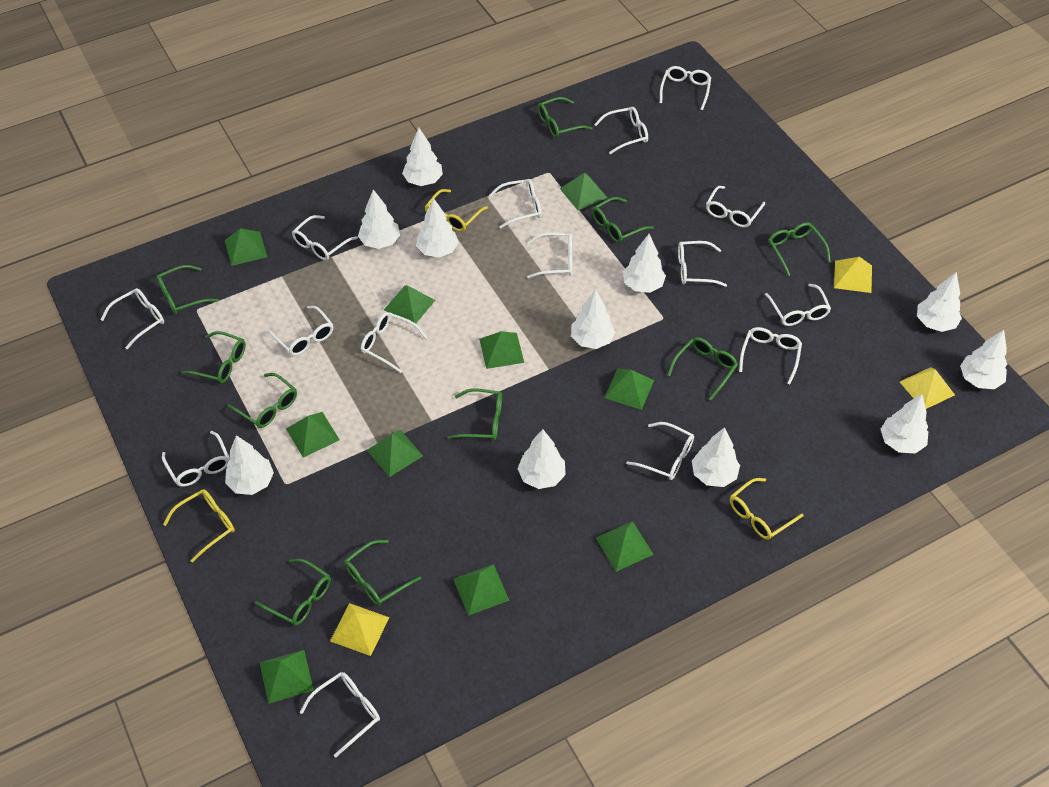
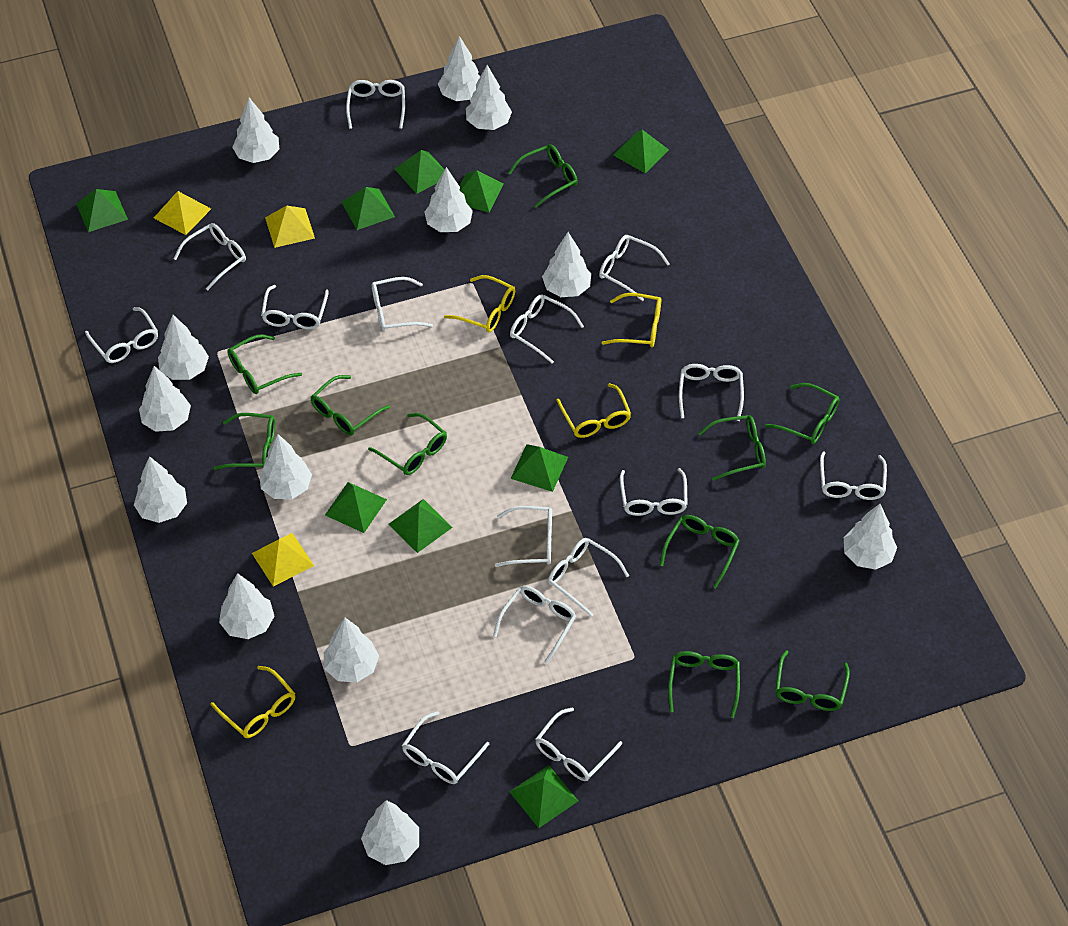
green pyramid: [225,228,267,266] [260,650,314,704] [286,412,339,458] [367,430,423,477] [384,285,435,324] [453,564,510,616] [479,331,524,369] [560,173,607,210] [596,521,654,572] [604,369,654,410] = 10 -> [76,189,128,232] [325,482,387,533] [342,187,395,230] [389,499,453,553] [395,150,444,194] [460,170,504,213] [509,765,578,828] [511,444,568,492] [613,130,669,173] = 9
white tree: [225,435,274,495] [358,189,400,249] [402,128,443,186] [416,198,459,258] [518,429,566,489] [571,289,615,349] [623,234,666,293] [692,427,740,487] [881,394,928,454] [917,272,962,332] [960,330,1007,389] = 11 -> [134,456,187,523] [139,366,191,432] [158,315,209,380] [219,573,274,639] [232,97,279,163] [259,434,312,499] [324,618,379,682] [361,800,419,865] [425,167,473,232] [438,36,480,101] [466,65,512,130] [542,232,591,297] [844,504,897,570] = 13
yellow glasses: [163,489,235,563] [425,189,488,232] [730,478,804,540] = 3 -> [210,666,295,738] [444,275,515,333] [556,383,631,438] [602,293,661,348] = 4

